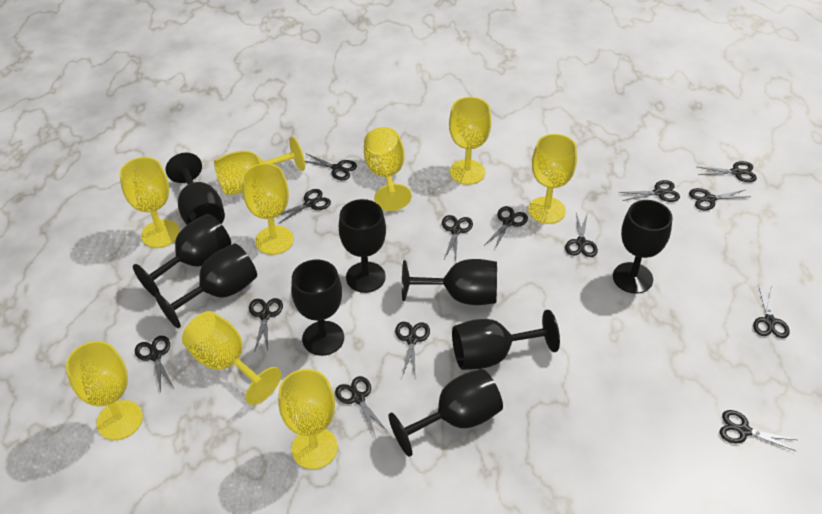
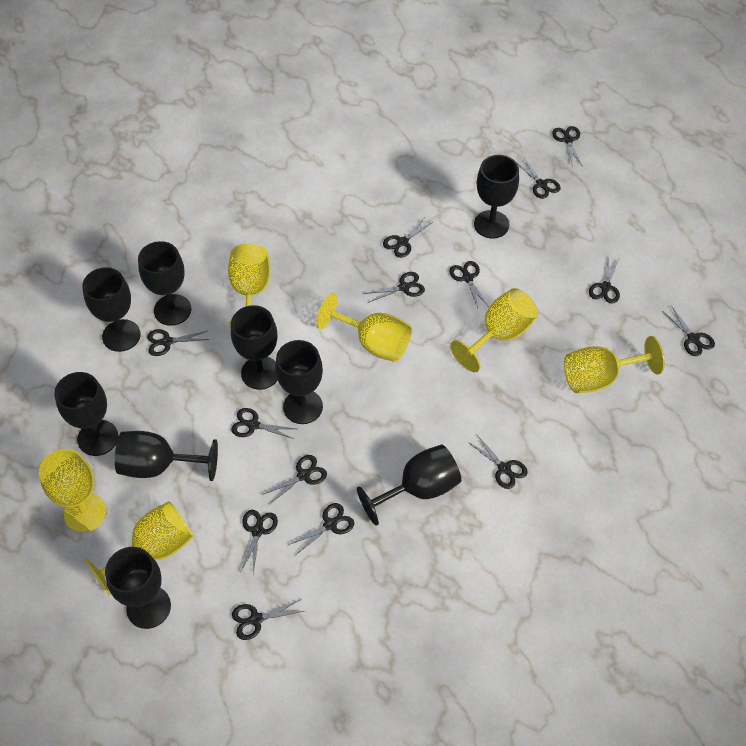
yellow goblet: [66,341,143,440] [120,157,180,248] [182,311,281,405] [214,136,305,196] [242,163,294,255] [278,369,338,469] [364,127,411,211] [449,97,491,185] [528,134,577,224] = 9 -> [39,449,107,533] [84,501,194,595] [228,243,271,329] [317,293,412,362] [450,288,538,372] [564,336,665,393] = 6

